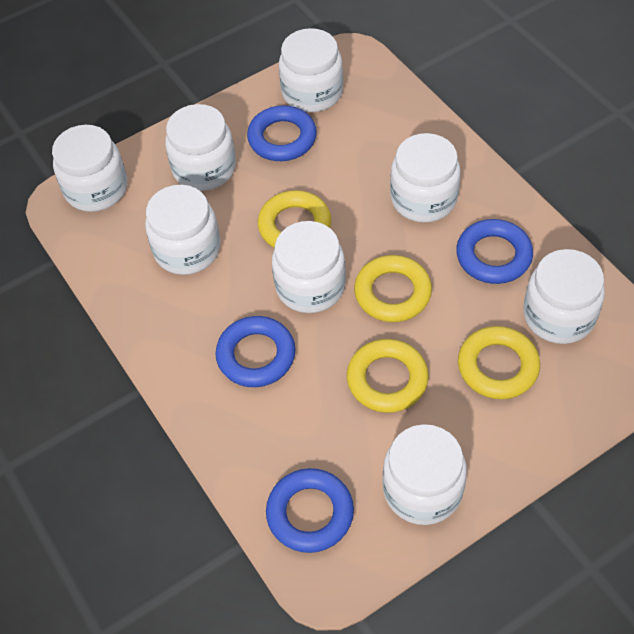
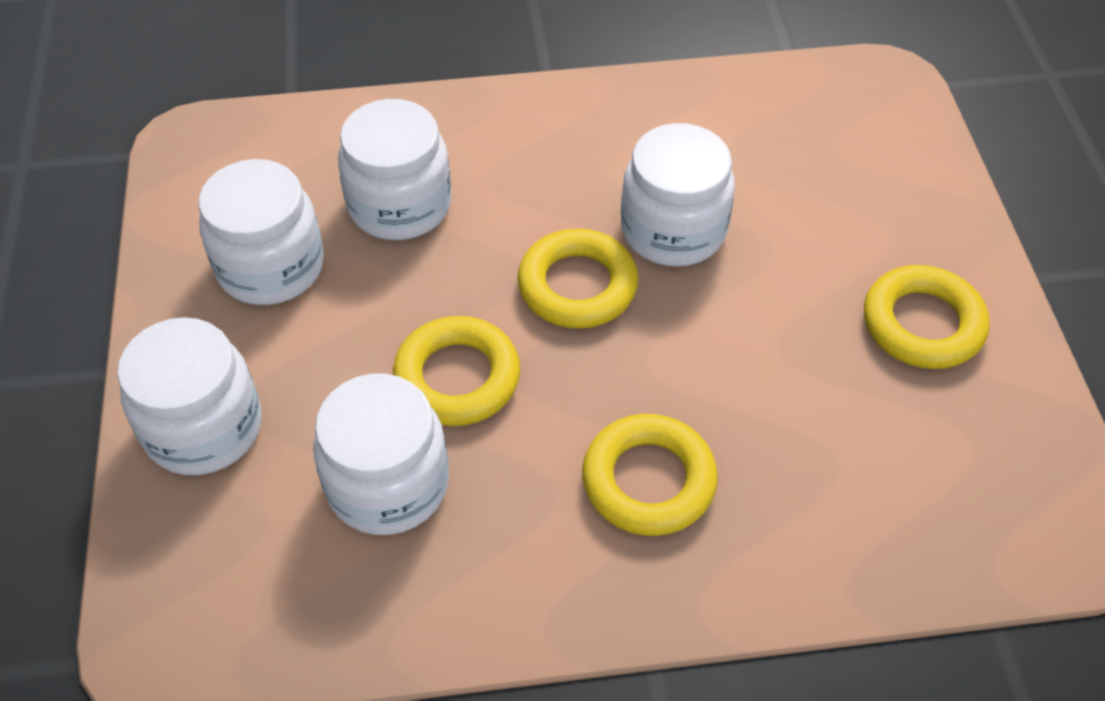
blue ring: [215,316,296,387] [247,105,317,161] [266,468,354,553] [456,219,533,284] = 4 -> none = 0
white jar: [52,125,127,212] [145,185,220,275] [165,104,236,191] [272,221,346,313] [279,28,343,112] [382,424,467,525] [390,133,461,222] [523,249,605,344] = 8 -> [117,317,262,475] [199,159,324,305] [313,374,449,535] [338,99,452,240] [621,123,735,267] = 5

